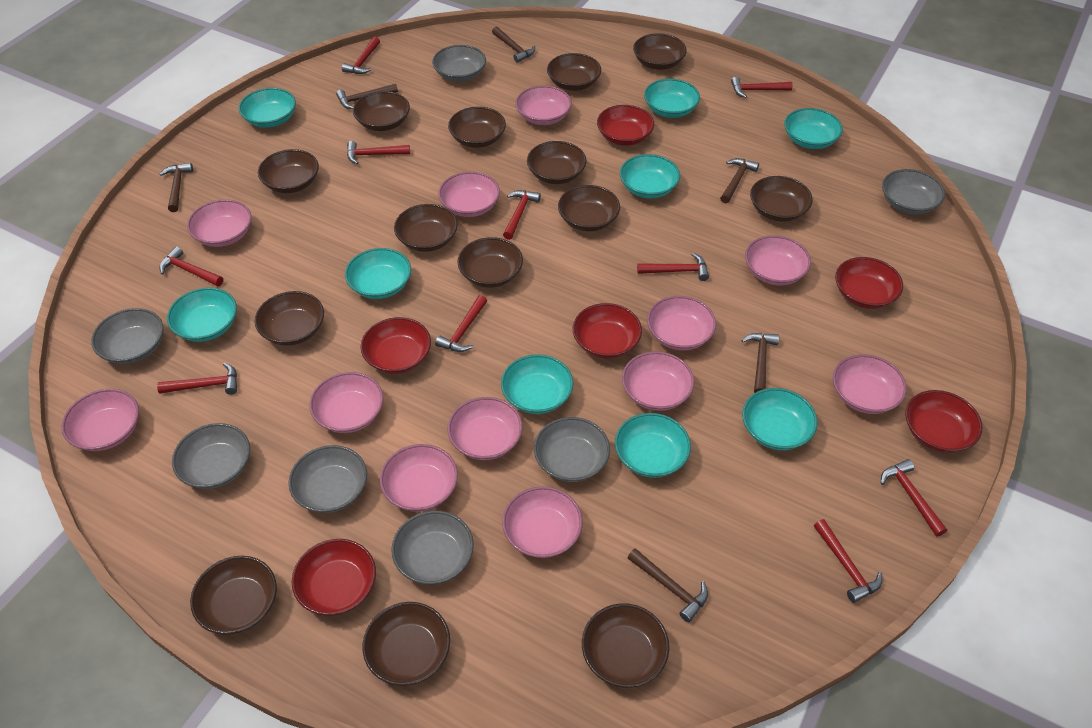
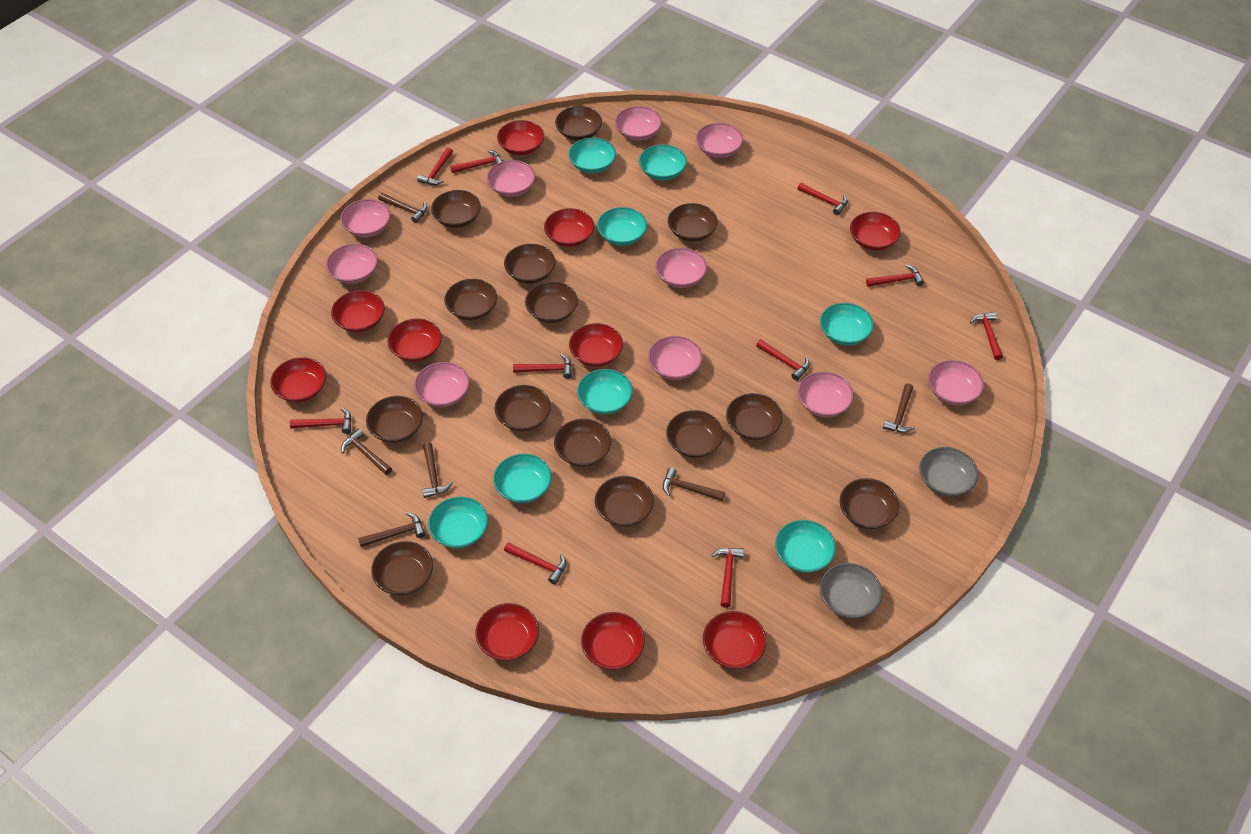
grey bowl: [91,308,164,364] [172,423,250,489] [288,445,367,513] [391,511,474,585] [432,45,486,82] [534,417,610,482] [882,169,945,215] = 7 -> [820,563,882,618] [919,447,978,496] = 2
pink bowl: [61,389,139,451] [187,199,252,247] [309,372,384,433] [380,444,458,512] [438,172,500,217] [448,397,523,460] [502,486,583,558] [515,85,572,125] [622,351,694,411] [647,296,716,351] [745,235,811,286] [833,354,907,414] = 12 -> [326,244,378,284] [340,199,391,237] [414,362,470,407] [487,160,536,197] [615,106,662,141] [648,336,703,380] [656,248,707,288] [696,123,743,158] [798,372,854,417] [928,360,984,405] = 10
red bowl: [292,539,376,616] [360,317,431,374] [573,303,642,359] [597,105,654,146] [835,257,903,309] [905,390,983,453] = 6 -> [270,357,326,402] [331,290,385,332] [388,319,442,362] [475,603,539,661] [497,120,544,155] [544,208,594,247] [569,323,623,367] [581,612,645,670] [703,611,767,669] [850,212,901,251] = 10
turquoise bowl: [167,288,237,342] [239,88,296,128] [345,248,411,299] [501,354,573,414] [615,413,691,478] [620,154,680,198] [644,79,700,118] [742,388,818,450] [784,108,843,149] = 9 -> [428,497,488,548] [493,454,552,503] [568,138,616,173] [577,369,633,415] [597,207,647,246] [639,144,687,180] [775,520,836,573] [820,303,874,345] = 8

